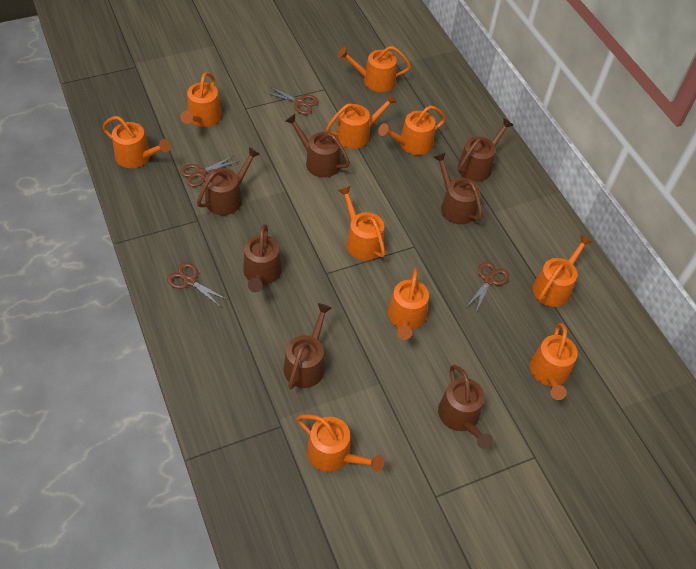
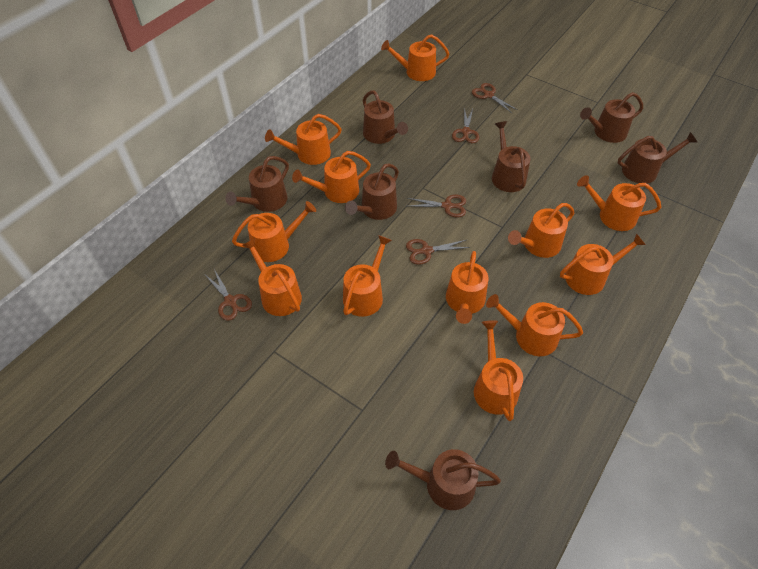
brown scissors: [167,263,227,306] [180,155,239,187] [264,86,319,115] [467,262,509,312] = 4 -> [204,269,252,321] [406,239,470,265] [407,194,466,217] [452,108,479,143] [472,83,518,113] = 5
orange watering can: [102,116,171,168] [181,72,222,127] [297,414,384,472] [326,93,397,149] [338,46,411,92] [338,186,385,261] [378,106,446,155] [388,269,429,340] [530,323,578,400] [533,235,592,307] = 10 -> [232,201,316,262] [242,238,302,316] [265,114,342,165] [292,151,371,203] [343,235,392,317] [381,34,449,81] [446,251,488,324] [474,320,523,421] [486,294,583,356] [508,203,574,258] [560,233,646,295] [577,175,661,231] = 12

